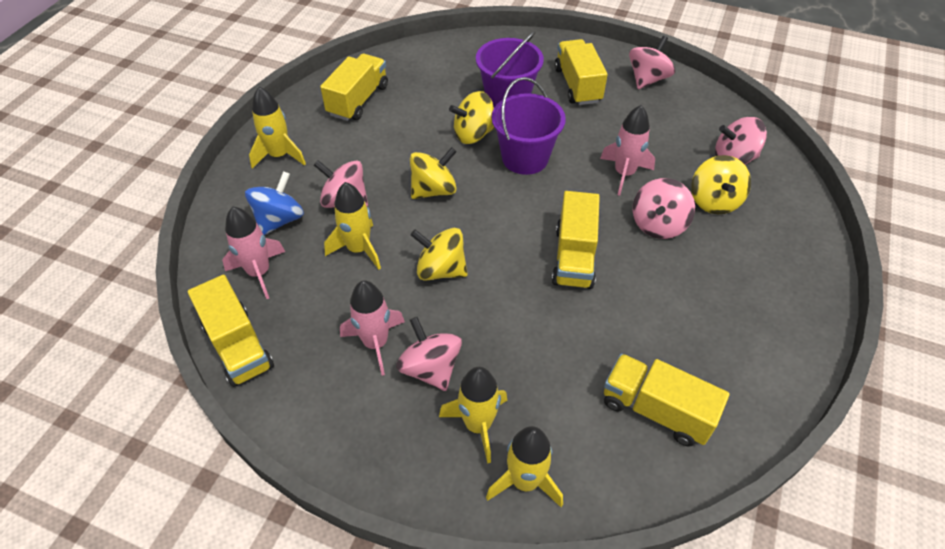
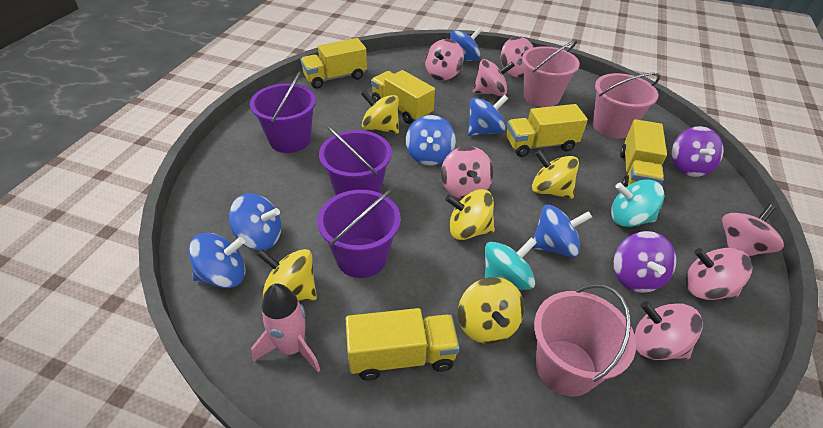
blue spinning top: [245,171,304,235] = 1 -> [189,233,246,288] [229,193,281,251] [406,115,456,166] [450,27,482,61] [468,95,508,136] [532,205,592,257] = 6
pink bucket: none = 0 -> [522,40,580,107] [534,284,636,396] [593,73,660,139] = 3
pink rocket: [222,207,285,299] [340,280,405,376] [600,105,655,196] = 3 -> [251,283,320,372] = 1
pink spinning top: [314,160,368,208] [396,317,462,391] [629,36,675,89] [633,178,695,239] [715,117,767,165] = 5 -> [425,39,464,80] [441,146,494,199] [473,59,515,96] [501,36,534,78] [634,301,703,360] [686,248,752,300] [722,204,784,256] = 7
purple bucket: [476,31,544,107] [492,77,566,175] = 2 -> [250,71,316,153] [317,190,401,278] [319,125,392,195] = 3
purple spinning top: none = 0 -> [613,231,676,293] [671,126,724,177] = 2
turquoise spinning top: none = 0 -> [485,237,537,290] [611,179,664,227] = 2
yellow rocket: [249,87,306,169] [324,182,381,270] [439,367,507,463] [486,426,563,507] = 4 -> none = 0
yellow spinning top: [410,147,457,199] [411,228,467,281] [449,91,495,144] [691,155,751,214] = 4 -> [257,249,317,301] [361,91,399,134] [445,189,495,240] [458,277,524,344] [532,150,579,199] = 5

